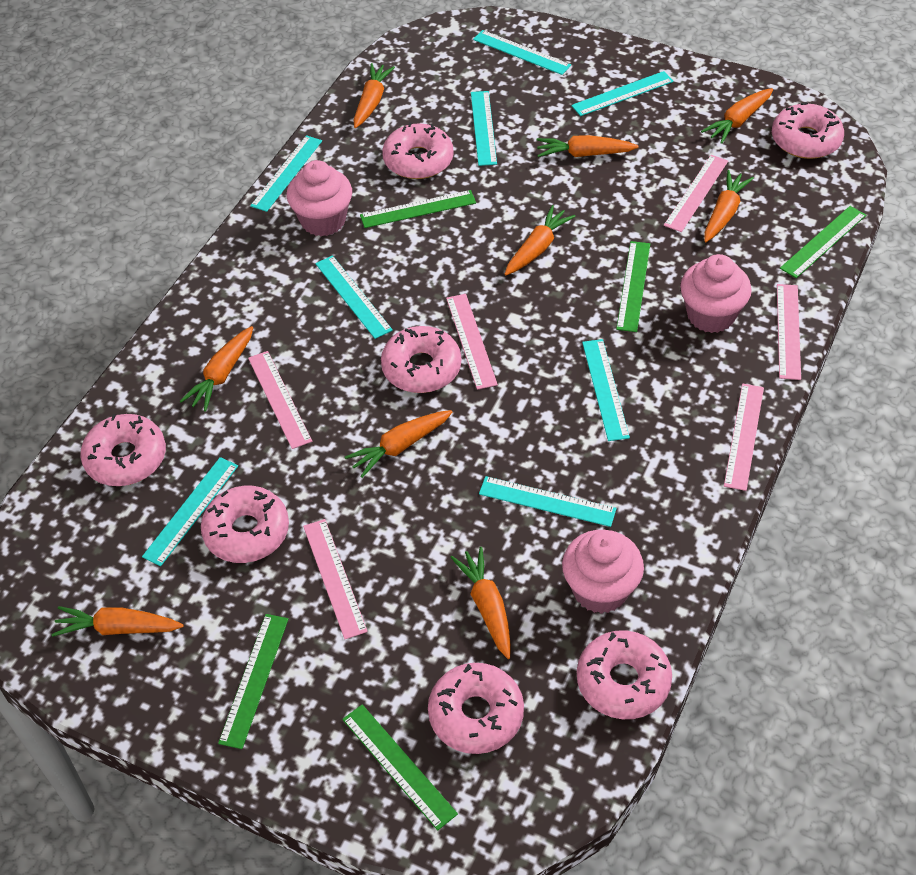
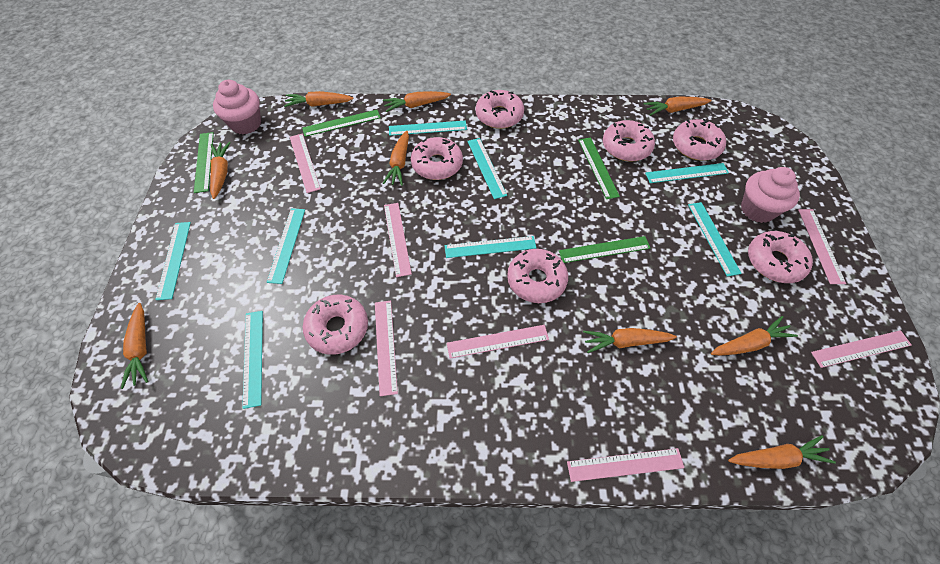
green ruler: [218,614,288,749] [342,704,458,830] [360,190,476,228] [616,241,650,332] [780,206,866,278] = 5 -> [194,132,214,193] [302,110,381,137] [559,236,650,263] [578,137,620,199] = 4
pink cupcake: [287,160,352,236] [562,530,644,614] [680,254,752,333] = 3 -> [213,80,261,134] [741,167,800,223] = 2
pink ruler: [248,351,312,449] [303,519,368,639] [446,294,498,390] [664,155,728,232] [724,384,764,491] [777,284,801,380] = 6 -> [290,134,321,193] [375,301,398,396] [384,203,412,277] [447,325,549,359] [567,448,684,482] [798,209,846,284] [811,330,911,368] = 7

